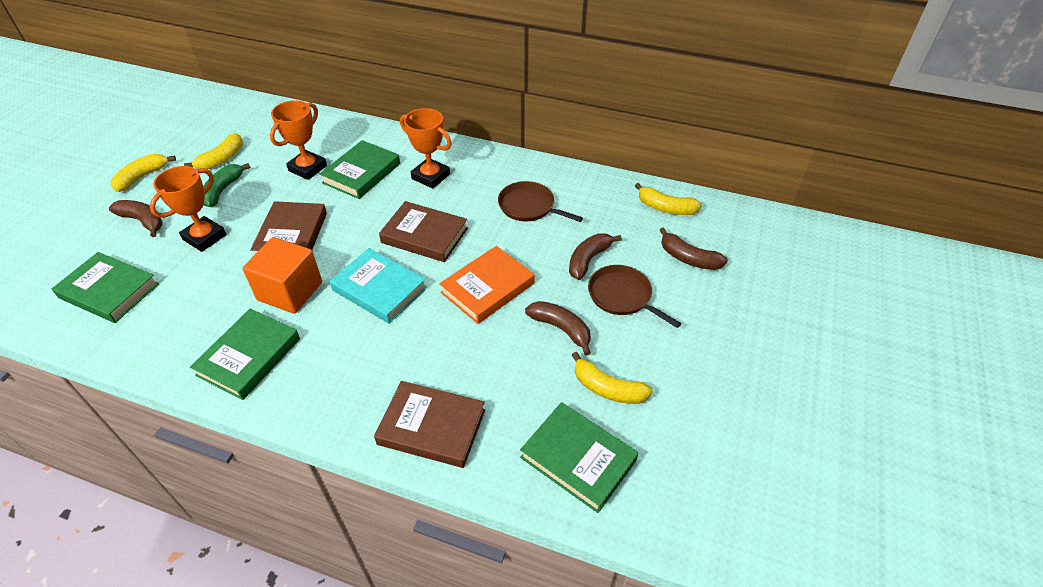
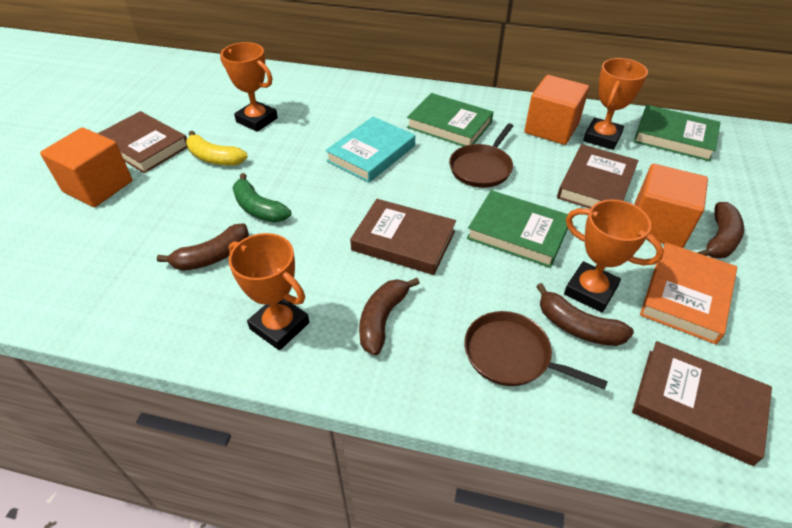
brown book: [250,201,327,254] [374,381,485,468] [379,201,468,262] = 3 -> [97,111,188,173] [350,199,456,275] [557,144,639,209] [632,341,772,466] = 4
green book: [52,252,159,323] [190,309,300,400] [319,140,400,199] [520,402,638,513] = 4 -> [407,93,493,146] [467,190,568,268] [634,105,721,161] = 3
orange cube: [242,237,322,314] = 1 -> [40,127,133,207] [524,75,589,145] [634,164,708,248] = 3
orange trophy: [150,166,227,252] [270,100,327,180] [400,108,452,189] = 3 -> [220,42,278,132] [229,233,309,350] [564,199,664,312] [583,58,648,150] = 4
yellow banana: [111,154,176,192] [184,133,243,170] [572,352,653,404] [635,183,702,215] = 4 -> [186,131,248,166] = 1

